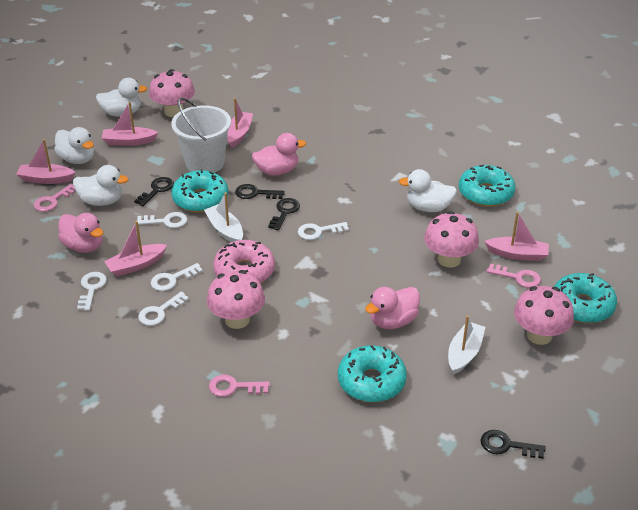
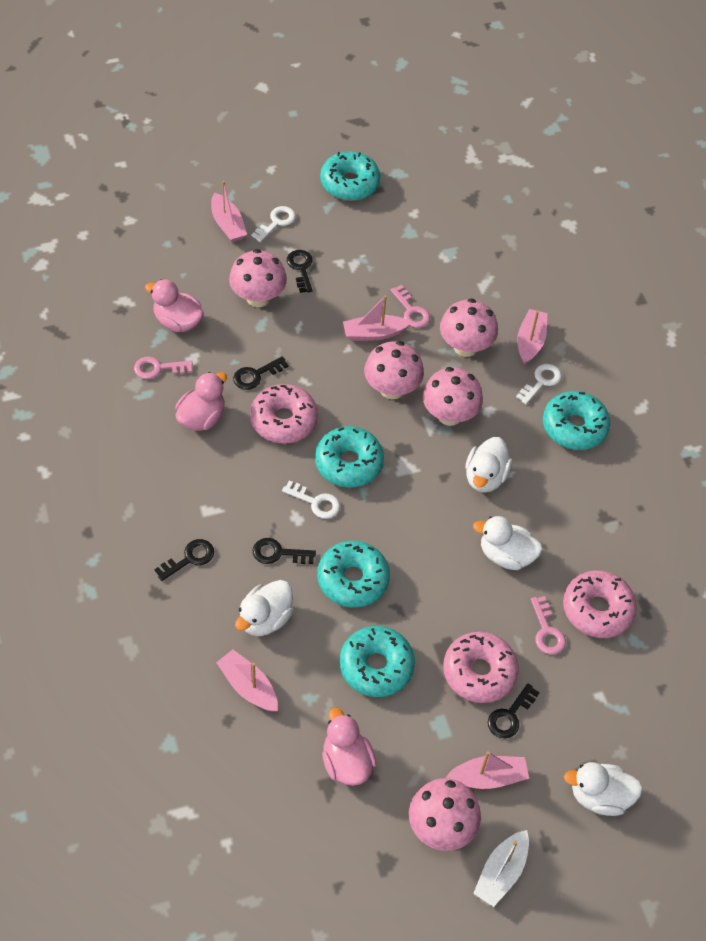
black key: [134,177,174,206] [235,184,285,199] [268,198,300,230] [481,430,546,459] = 4 -> [154,539,214,581] [233,356,289,390] [253,538,316,564] [287,250,313,293] [488,684,540,738] = 5
pink donut: [213,240,275,283] = 1 -> [250,384,318,444] [443,632,519,703] [563,570,637,638] = 3
pink mushroom: [149,69,195,117] [207,270,265,329] [424,211,479,268] [514,286,574,345] = 4 -> [229,249,287,307] [364,341,424,399] [409,778,481,851] [423,367,483,426] [440,299,498,357] = 5
turquoise donut: [171,169,228,212] [338,345,407,402] [459,165,516,207] [554,273,617,323] = 4 -> [315,426,384,488] [317,541,390,608] [320,151,381,201] [340,626,415,697] [543,391,610,450] = 5
white boat: [204,192,243,242] [448,316,485,374] = 2 -> [473,830,529,907] = 1
white bucket: [171,98,231,173] = 1 -> none = 0
white key: [77,272,107,311] [137,212,188,228] [138,292,189,326] [151,263,203,291] [298,222,349,240] = 5 -> [252,206,296,242] [282,481,340,519] [516,364,562,404] = 3

